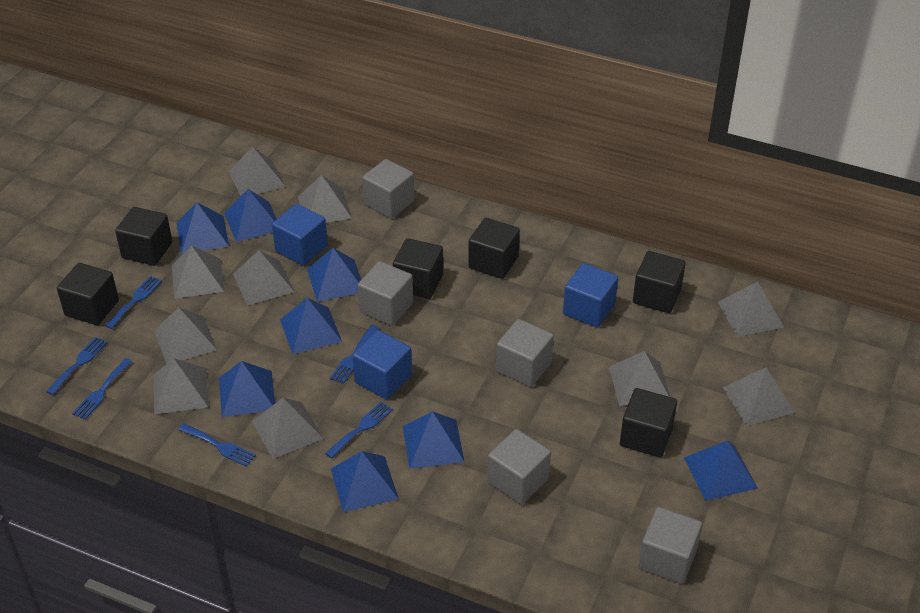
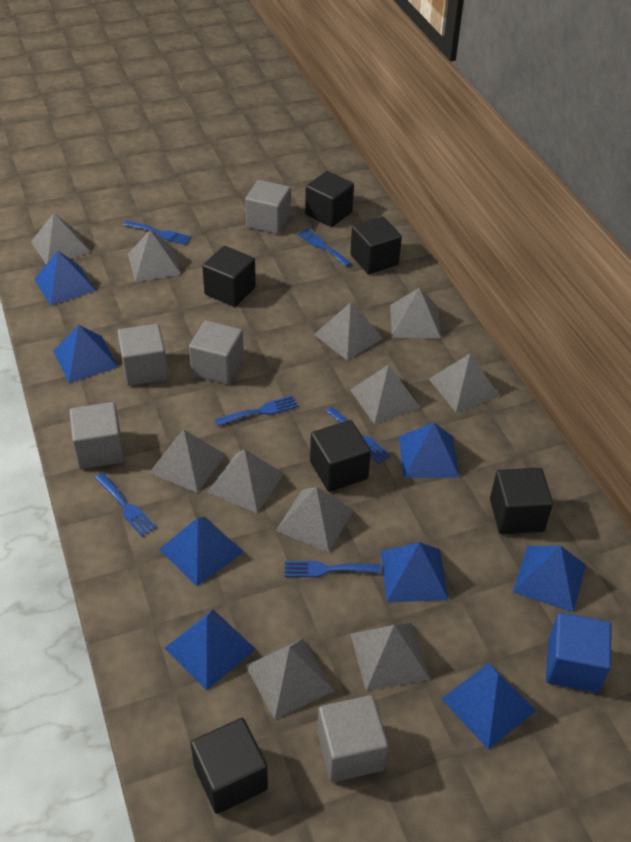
blue cube: [272,204,328,266] [352,330,412,400] [563,263,618,328] = 3 -> [546,612,612,693] = 1
grey pyramid: [154,307,217,364] [154,358,209,414] [172,245,224,299] [229,147,286,196] [233,250,295,306] [252,398,323,459] [298,175,352,223] [609,351,670,406] [718,282,784,337] [722,368,795,426] = 10 -> [31,213,90,264] [128,230,182,282] [149,430,226,493] [207,449,284,513] [245,639,334,719] [276,487,354,552] [314,302,383,360] [350,365,420,424] [350,623,430,691] [390,287,441,339] [429,354,499,412] = 11

